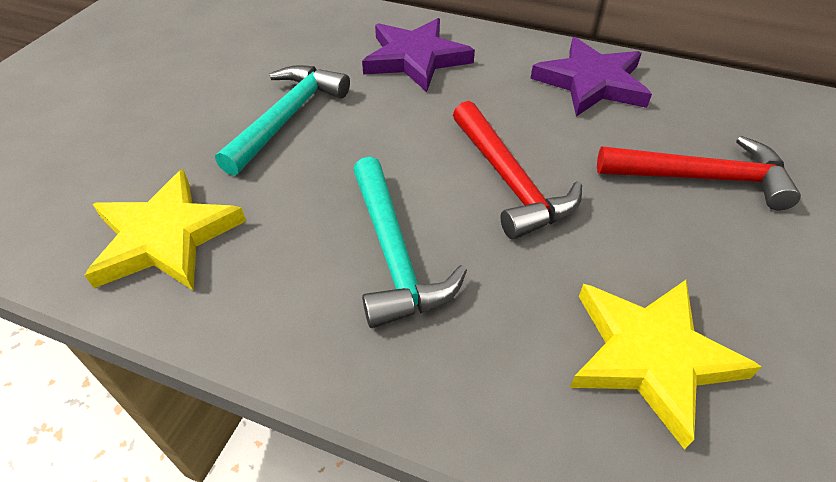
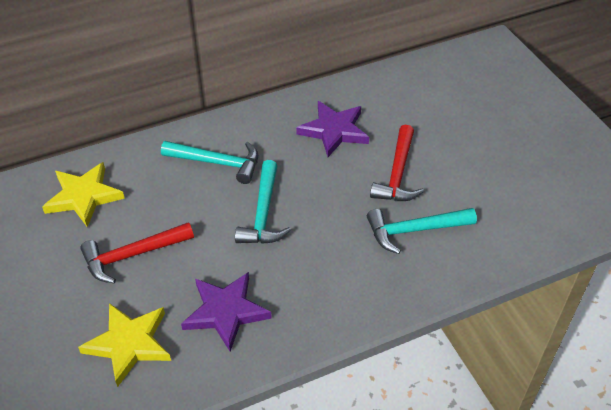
turquoise hammer: [215,65,350,176] [353,156,467,328] = 2 -> [161,141,258,184] [235,160,291,244] [367,208,477,254] = 3

